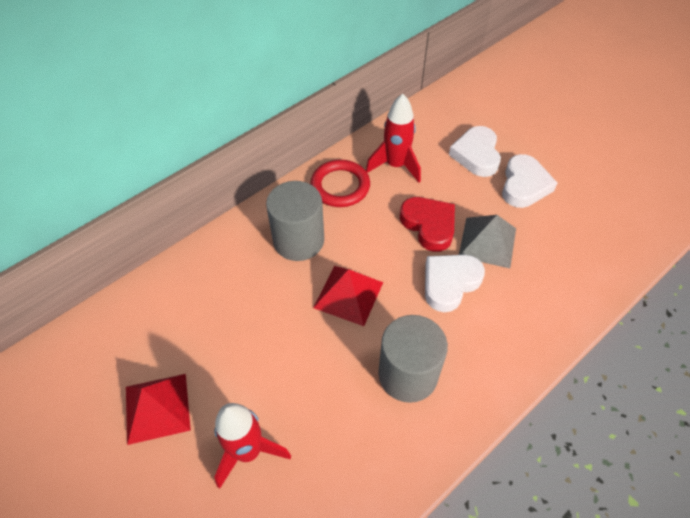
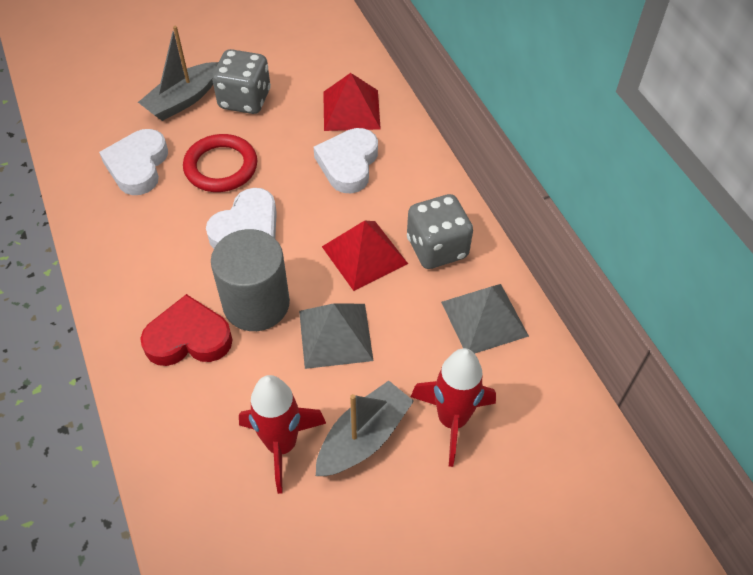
grey boat: none = 0 -> [138,26,219,121] [316,381,414,476] = 2
grey cylinder: [266,181,324,261] [378,315,448,403] = 2 -> [211,229,290,331] = 1
grey dice: none = 0 -> [212,49,271,114] [407,194,473,269] = 2
grey pyramid: [459,215,516,268] = 1 -> [299,303,374,369] [441,284,529,354] = 2

